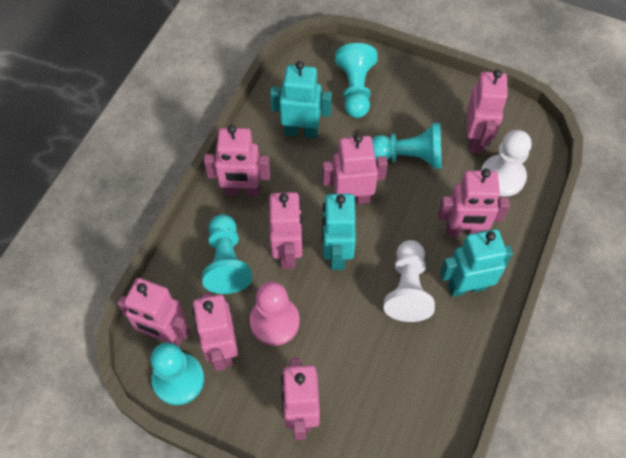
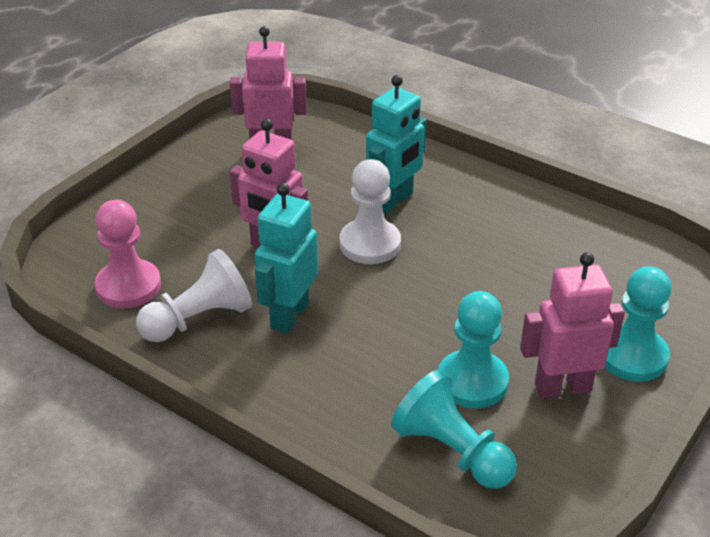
pink robot: [117,278,190,346] [193,293,238,371] [204,125,270,196] [269,192,303,269] [281,358,320,440] [322,134,388,204] [438,168,510,236] [467,69,508,154] = 8 -> [230,26,307,140] [230,119,308,248] [520,252,625,398] = 3
turquoise pawn: [150,343,204,405] [202,214,252,294] [335,43,378,118] [372,123,442,169] = 4 -> [391,370,517,489] [438,291,509,408] [604,266,672,382] = 3
turquoise robot: [270,61,332,138] [322,194,356,270] [440,229,513,297] = 3 -> [255,183,318,334] [366,75,427,214] = 2

